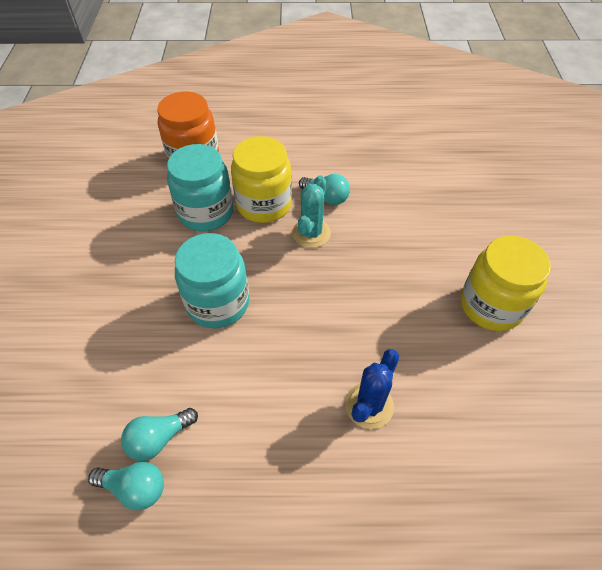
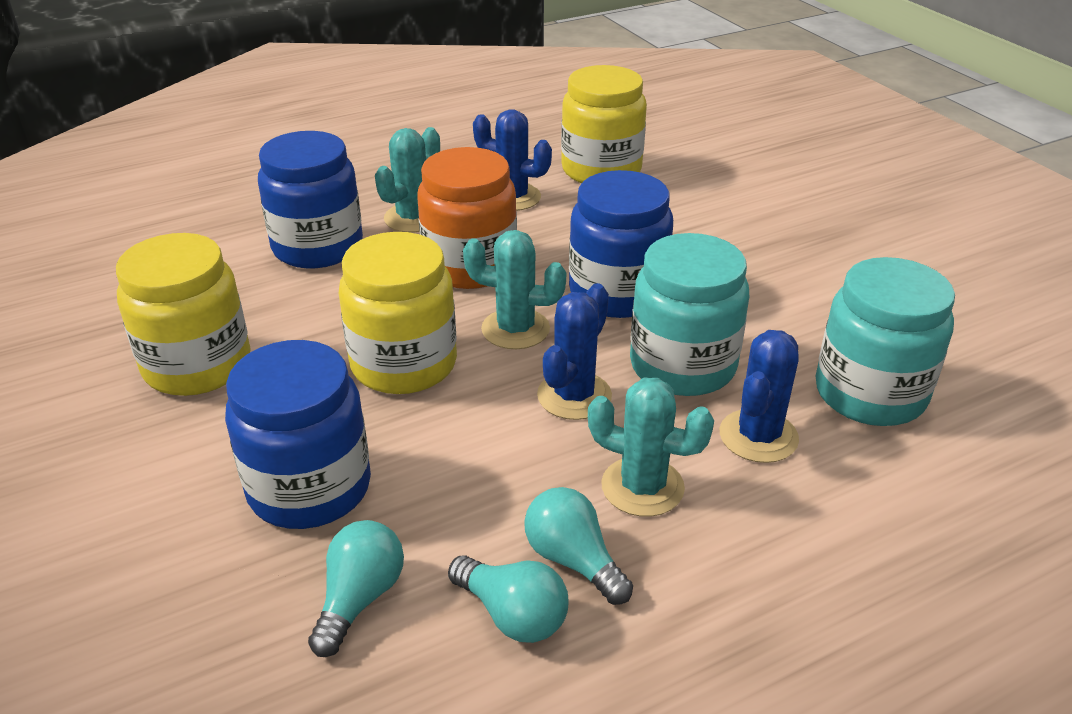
blue cactus: [345,349,399,429] = 1 -> [473,109,552,211] [537,283,612,420] [720,330,799,463] = 3
blue jar: none = 0 -> [225,340,371,529] [258,131,363,268] [569,170,673,318] = 3
turquoise cactus: [292,175,331,248] = 1 -> [375,127,440,233] [463,230,567,349] [588,378,714,517] = 3
yellow jar: [231,136,292,223] [461,236,551,331] = 2 -> [116,233,251,396] [339,232,457,394] [561,65,647,183] = 3

